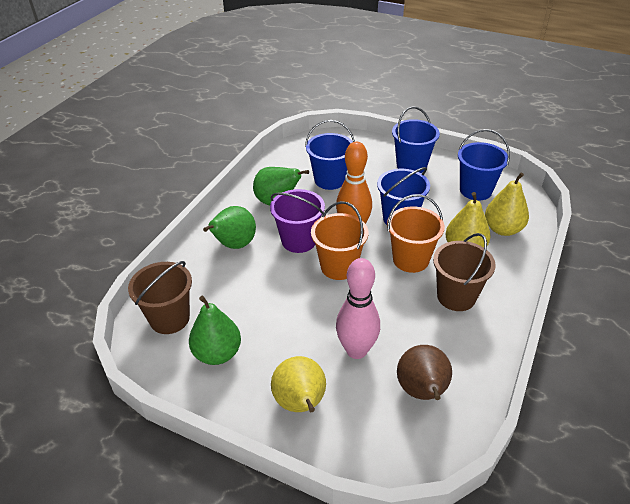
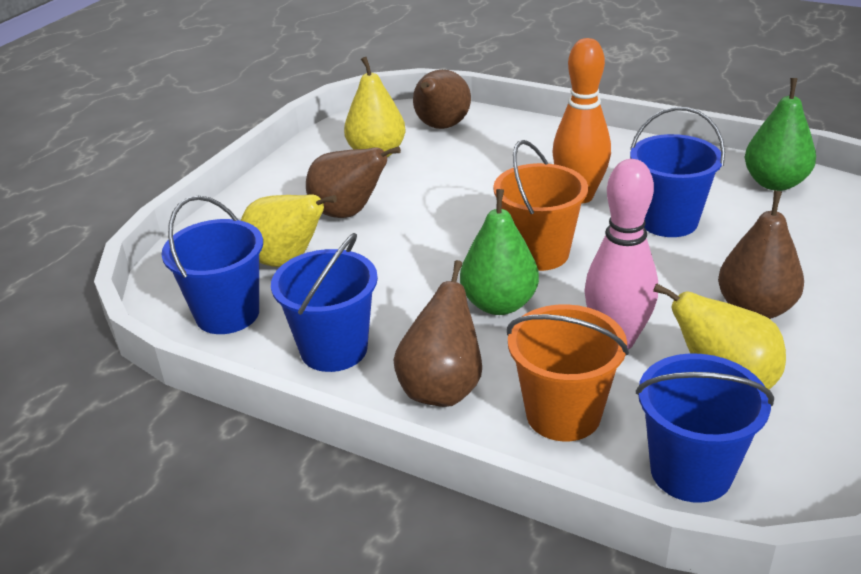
brown bucket: [128,261,192,334] [433,233,496,311] = 2 -> none = 0
brown pear: [397,345,452,400] = 1 -> [306,146,401,218] [393,260,482,407] [413,70,471,129] [718,191,804,319] = 4
green pear: [189,296,241,365] [203,206,256,249] [253,167,309,205] = 3 -> [460,189,539,315] [745,78,816,191] = 2
purple bucket: [270,189,325,253] = 1 -> none = 0

